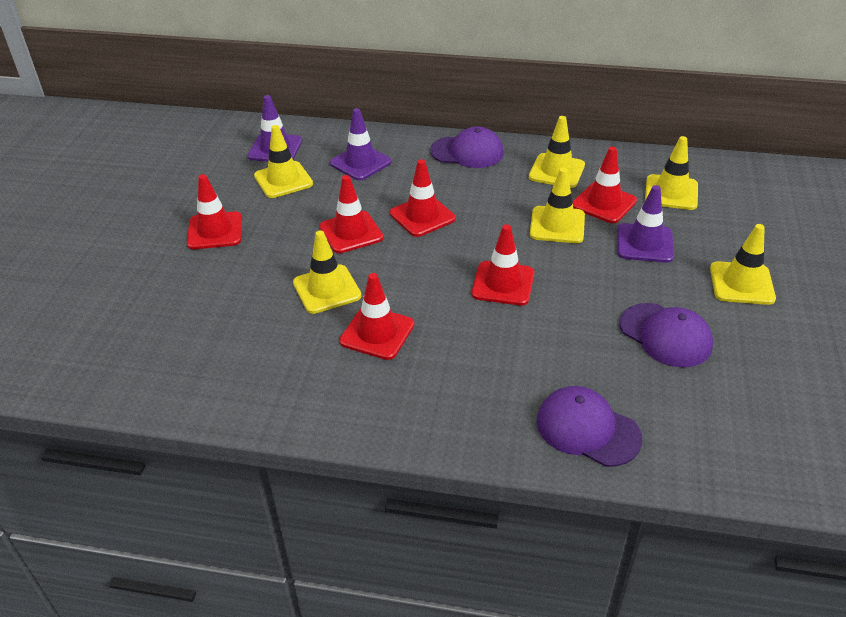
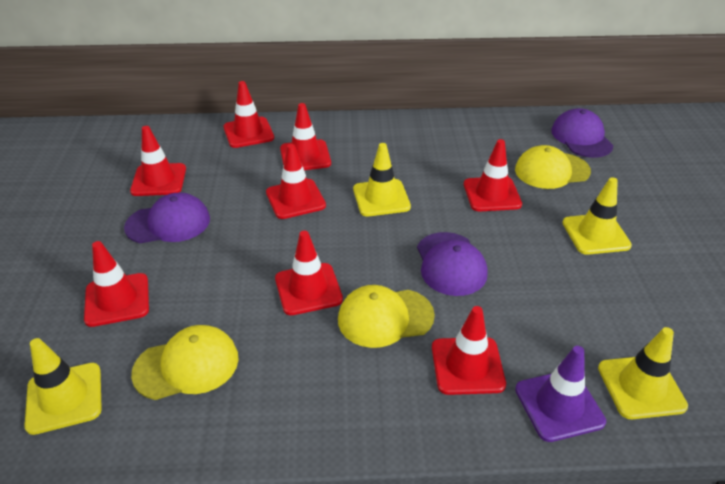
purple traffic cone: [247,95,302,162] [330,108,392,181] [617,185,674,263] = 3 -> [515,346,606,442] = 1
red traffic cone: [187,174,242,249] [319,175,384,253] [339,273,414,360] [390,159,456,237] [472,225,534,306] [573,147,637,223] = 6 -> [84,241,149,327] [130,126,186,196] [223,81,274,148] [266,144,326,219] [275,231,343,315] [280,103,331,170] [432,306,506,395] [464,139,522,211] = 8
yellow cap: none = 0 -> [131,325,238,400] [338,285,435,348] [515,145,591,189] = 3
yellow traffic cone: [254,125,313,198] [293,230,361,314] [529,116,585,188] [530,168,585,243] [645,136,698,210] [710,224,776,305] = 6 -> [24,338,102,435] [353,143,411,216] [562,177,632,255] [598,327,688,419] = 4

